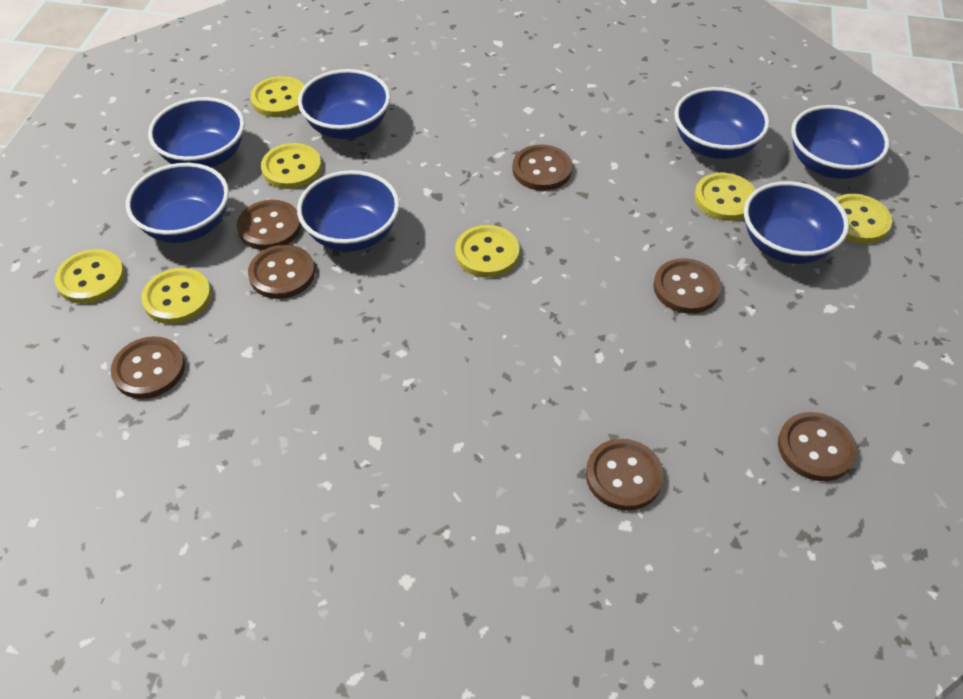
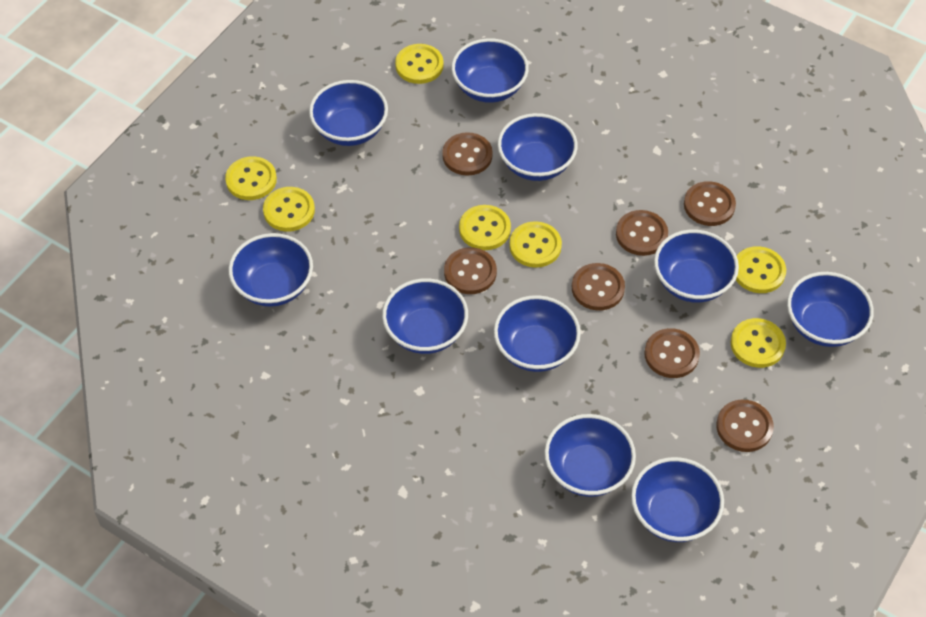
blue bowl: [126,163,229,243] [148,97,245,168] [297,170,400,252] [298,69,390,139] [674,87,770,159] [744,181,849,264] [791,105,889,179] = 7 -> [228,233,313,307] [309,80,388,146] [382,278,468,354] [451,38,529,103] [494,295,581,372] [498,113,578,181] [544,414,636,497] [631,457,724,542] [654,230,739,303] [787,272,874,347] = 10

